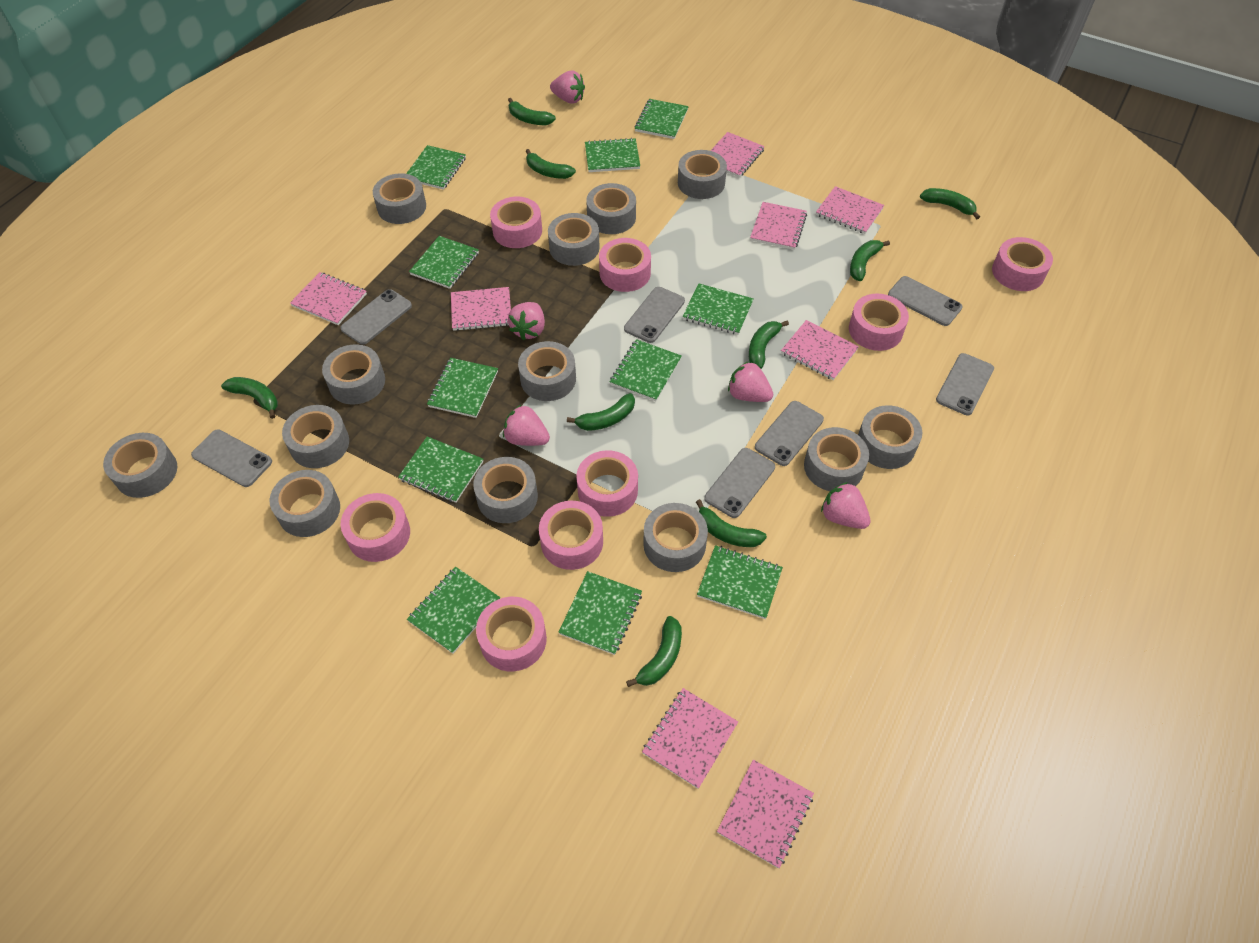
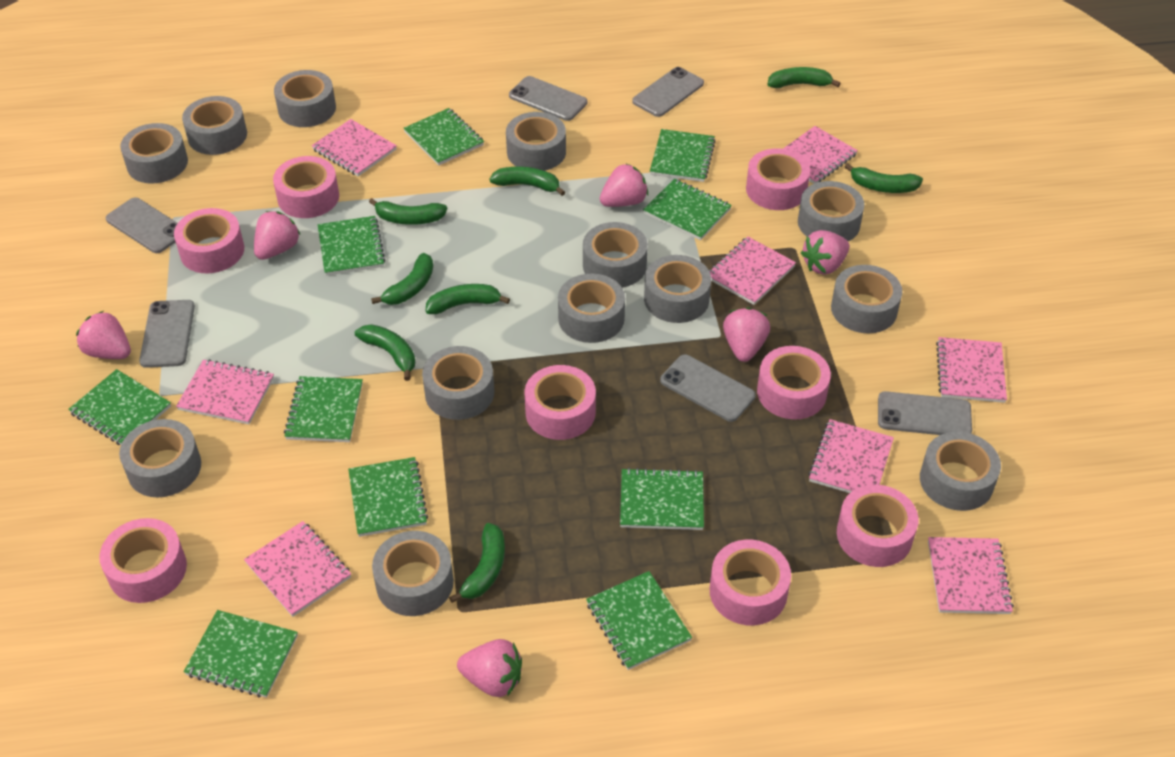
green banana: [221,377,278,419] [508,98,556,125] [526,149,576,179] [567,393,635,431] [626,616,682,687] [696,499,767,547] [749,321,789,369] [850,240,890,281] [920,188,980,219] = 9 -> [355,324,415,381] [369,198,447,225] [371,253,433,305] [426,284,510,314] [449,523,505,603] [489,167,565,196] [768,67,841,88] [845,163,923,193] = 8
green notebook: [398,437,483,503] [406,145,466,190] [407,567,500,654] [409,236,479,289] [427,358,498,418] [558,571,642,655] [585,138,640,172] [610,339,682,401] [634,99,689,139] [683,283,754,335] [697,545,783,619] = 11 -> [68,369,171,445] [184,610,298,698] [284,376,363,442] [318,216,385,276] [348,457,428,537] [403,108,484,166] [586,571,692,670] [620,468,704,530] [643,179,732,240] [650,129,716,182] = 10
grey phone: [191,429,272,487] [340,289,412,345] [624,287,685,343] [704,448,775,518] [755,401,824,466] [888,276,962,326] [936,353,994,415] = 7 -> [106,198,178,253] [139,300,195,368] [509,76,587,121] [632,67,704,117] [660,354,756,422] [878,391,972,435] = 6
pink strawberry: [503,404,550,446] [508,302,545,340] [550,71,585,104] [728,362,773,402] [821,482,870,529] = 5 -> [76,311,131,359] [254,211,300,260] [457,639,522,697] [600,164,648,207] [723,307,770,362] [801,230,849,275] = 6

